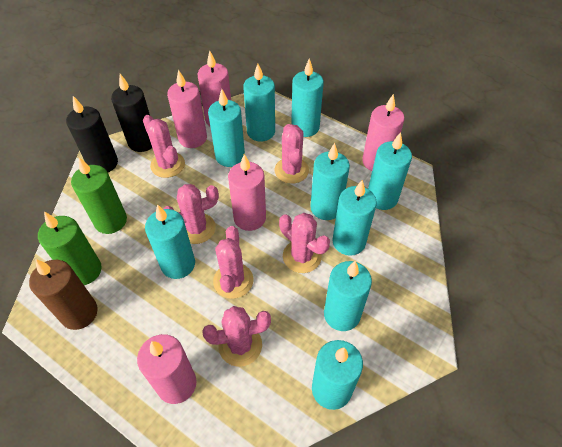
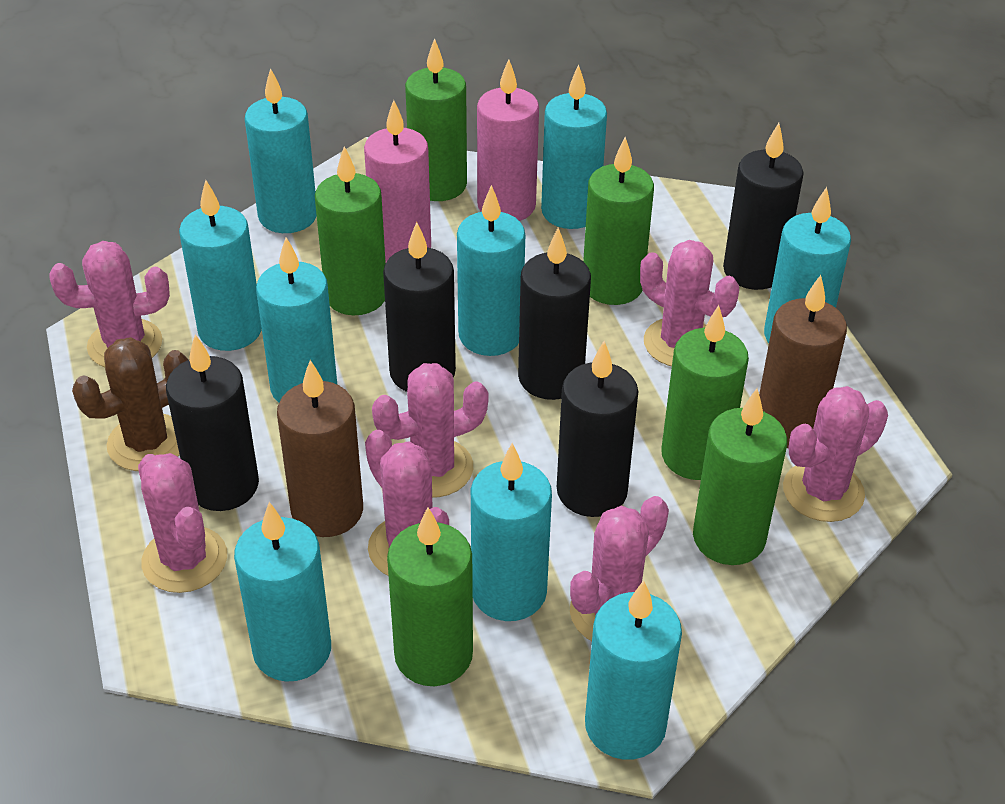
black candle: [66,96,118,172] [111,74,152,152] = 2 -> [166,335,259,511] [383,222,456,392] [518,228,591,400] [557,341,638,517] [723,123,804,290] = 5
brown cactus: none = 0 -> [72,337,188,471] = 1
brown candle: [29,259,98,330] = 1 -> [277,360,363,537] [759,275,847,448] = 2
green candle: [38,212,102,285] [71,157,127,234] = 2 -> [315,146,386,315] [387,507,473,686] [405,38,467,201] [583,137,654,305] [661,305,749,480] [693,388,787,565] = 6
pink cactus: [143,115,185,178] [163,184,219,244] [202,306,271,367] [213,226,253,299] [275,124,309,184] [279,213,330,273] = 6 -> [50,241,170,367] [138,453,227,593] [365,430,449,575] [372,363,489,497] [570,496,669,641] [640,240,739,366] [783,386,888,522] = 7
pink candle: [137,334,197,404] [167,69,207,148] [198,51,231,126] [228,154,266,231] [362,94,405,171] = 5 -> [364,100,431,262] [477,59,539,221] = 2

